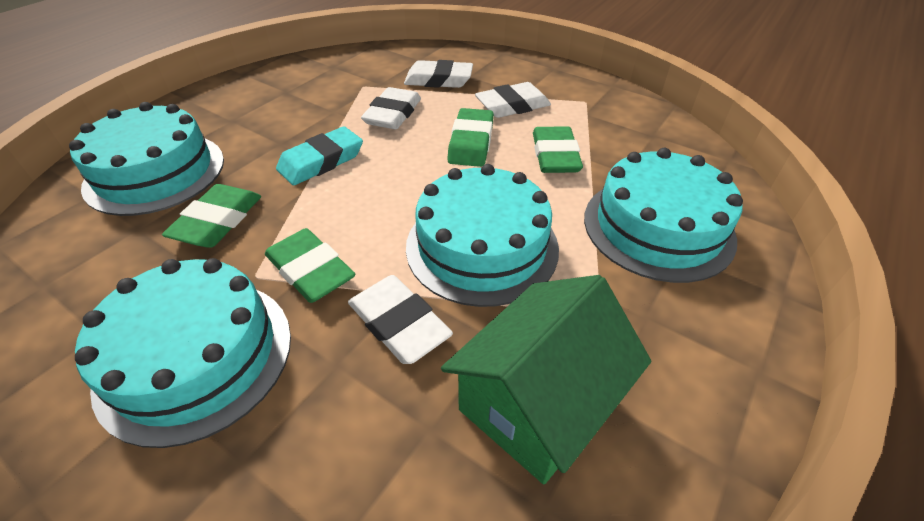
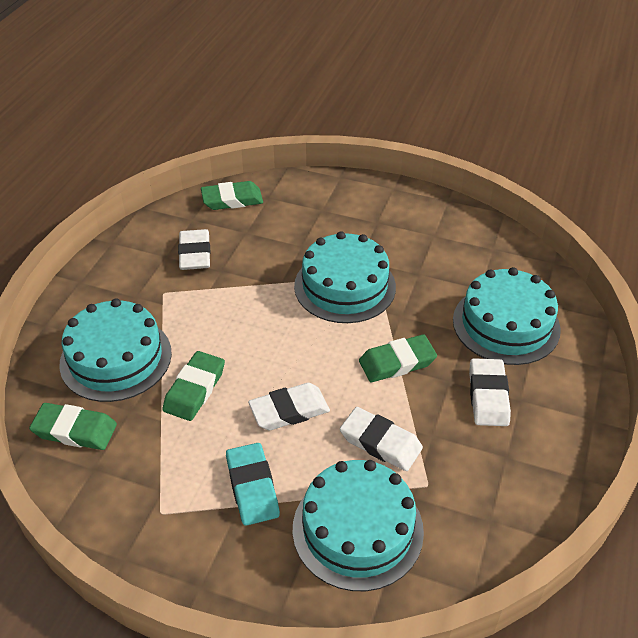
green house: [441,275,651,484] = 1 -> none = 0

